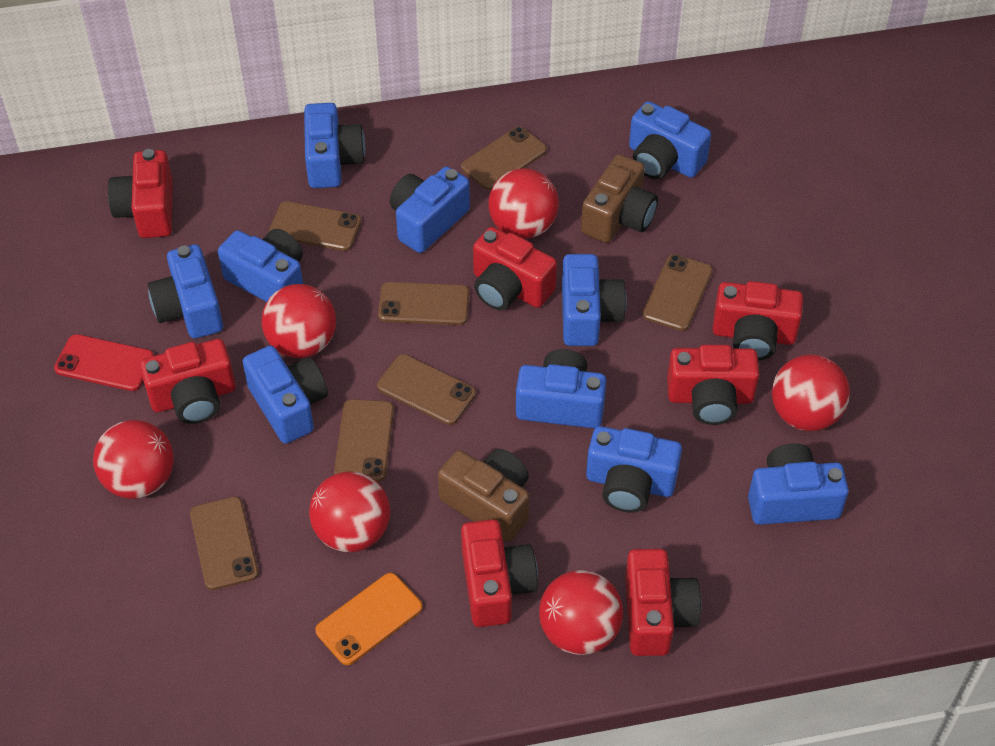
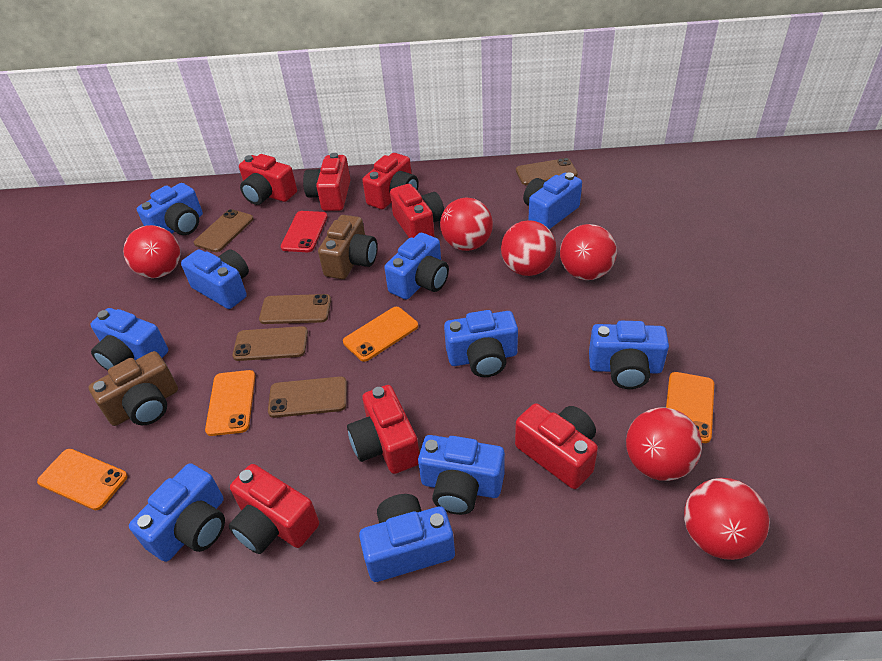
brown phone: [190,496,259,590] [269,201,361,251] [334,399,394,482] [377,354,476,425] [378,282,469,325] [461,126,547,190] [643,254,713,331] = 7 -> [194,209,254,252] [233,326,308,361] [259,294,331,324] [268,376,347,418] [516,158,578,185] = 5
orange phone: [315,573,422,665] = 1 -> [37,449,127,510] [205,370,255,436] [343,307,418,362] [666,372,714,443] = 4

